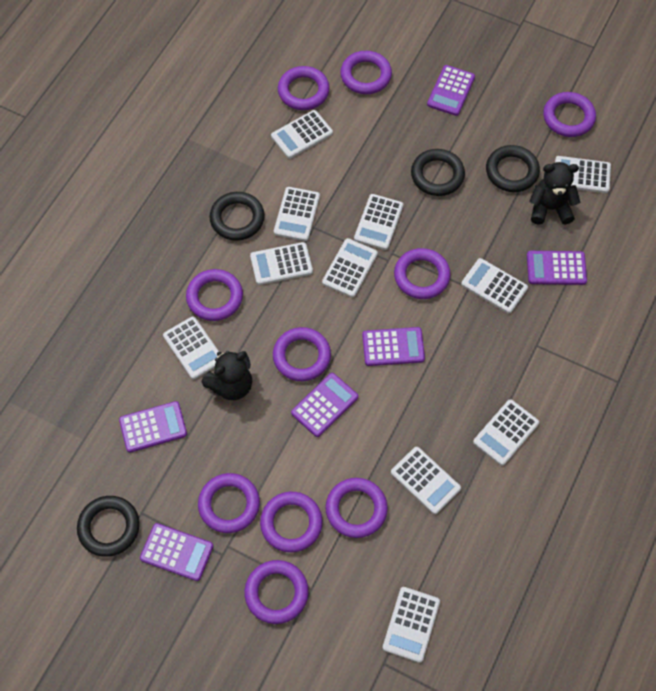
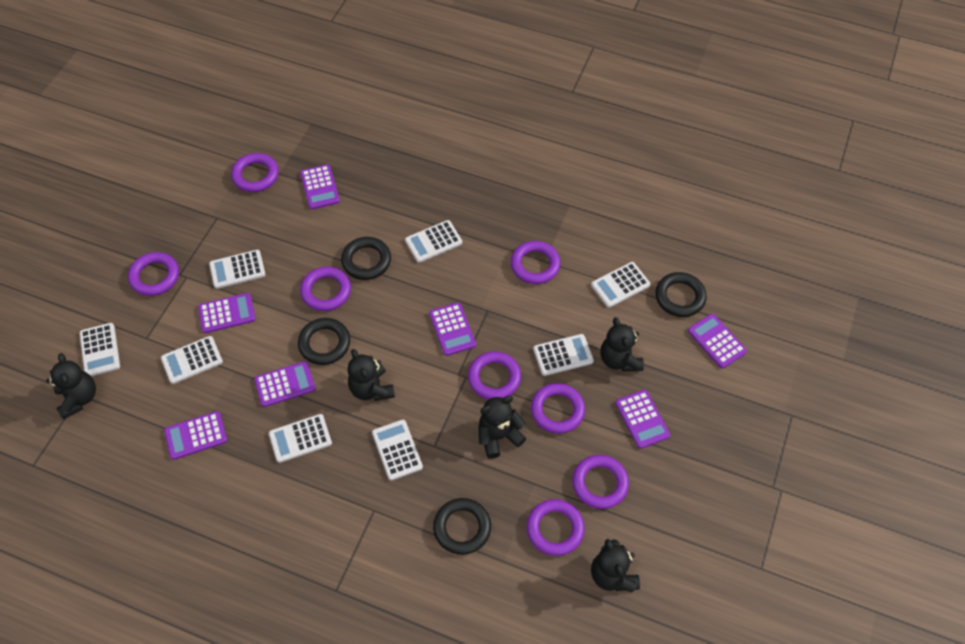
black teddy bear: [202,351,252,400] [529,162,580,225] = 2 -> [46,353,96,419] [348,349,395,401] [478,396,526,459] [591,539,640,592] [600,317,644,372] = 5
purple calculator: [119,401,187,453] [140,523,214,581] [291,373,358,437] [362,327,425,366] [427,65,475,116] [527,251,587,285] = 6 -> [164,411,227,460] [198,293,256,333] [254,361,315,407] [300,164,340,209] [429,302,476,356] [615,390,670,449] [688,314,747,368] = 7
purple ring: [186,269,243,321] [198,473,260,533] [244,560,309,624] [260,492,323,552] [273,327,331,381] [278,66,330,110] [325,478,388,538] [340,51,392,94] [394,248,451,299] [543,92,596,137] = 10 -> [128,252,179,296] [231,153,279,192] [300,267,351,311] [468,351,521,400] [511,241,561,284] [526,499,585,556] [531,383,585,434] [572,455,629,509] = 8
white calculator: [163,316,219,379] [250,242,313,285] [271,110,333,159] [274,187,320,241] [322,238,378,298] [354,194,403,250] [383,587,440,663] [391,447,461,514] [461,258,528,313] [473,399,539,466] [555,156,611,193] = 11 -> [79,323,120,376] [161,336,223,384] [209,250,266,289] [269,414,332,463] [372,419,423,481] [405,220,462,263] [533,334,594,376] [591,262,650,308] = 8

